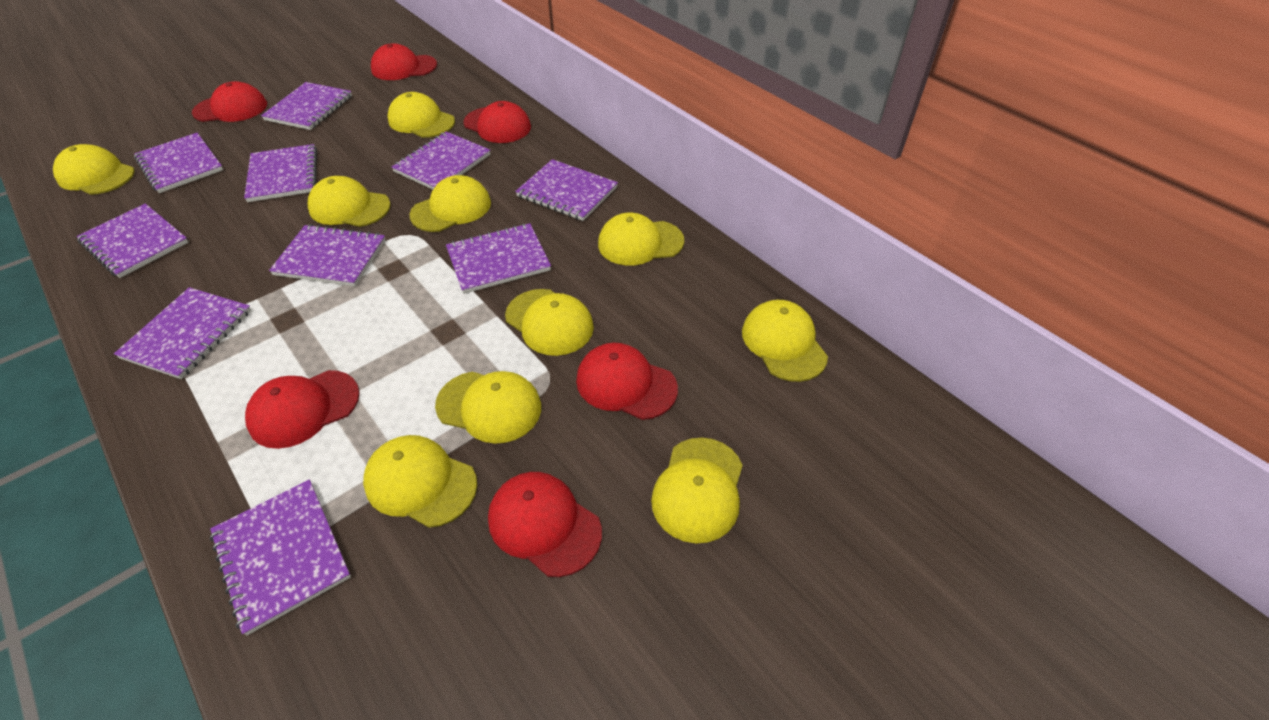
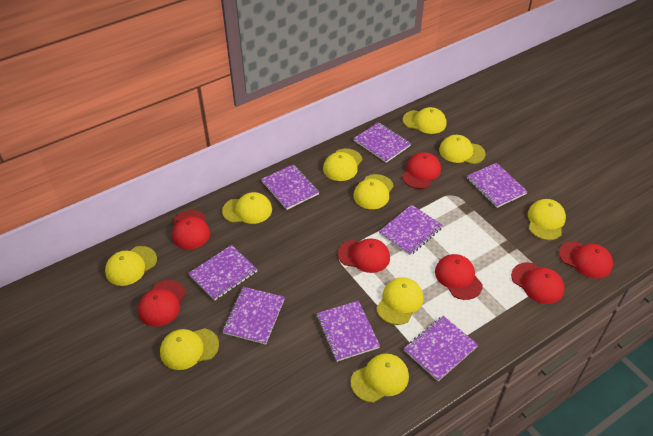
purple notebook: [77,203,188,278] [114,287,251,379] [134,133,223,193] [210,480,351,635] [244,144,317,202] [261,82,352,130] [269,224,386,286] [392,131,490,189] [446,223,551,294] [515,159,618,221] = 10 -> [189,245,258,301] [222,287,285,345] [261,164,319,210] [317,301,380,362] [353,122,411,163] [379,205,443,255] [404,316,478,381] [467,163,528,208] = 8
red cap: [192,81,267,122] [245,370,360,449] [371,43,437,80] [463,101,531,143] [488,472,602,577] [576,343,678,420] = 6 -> [138,280,186,327] [172,210,210,249] [338,238,390,273] [402,152,441,189] [435,254,483,300] [511,262,565,304] [559,241,613,279] = 7

